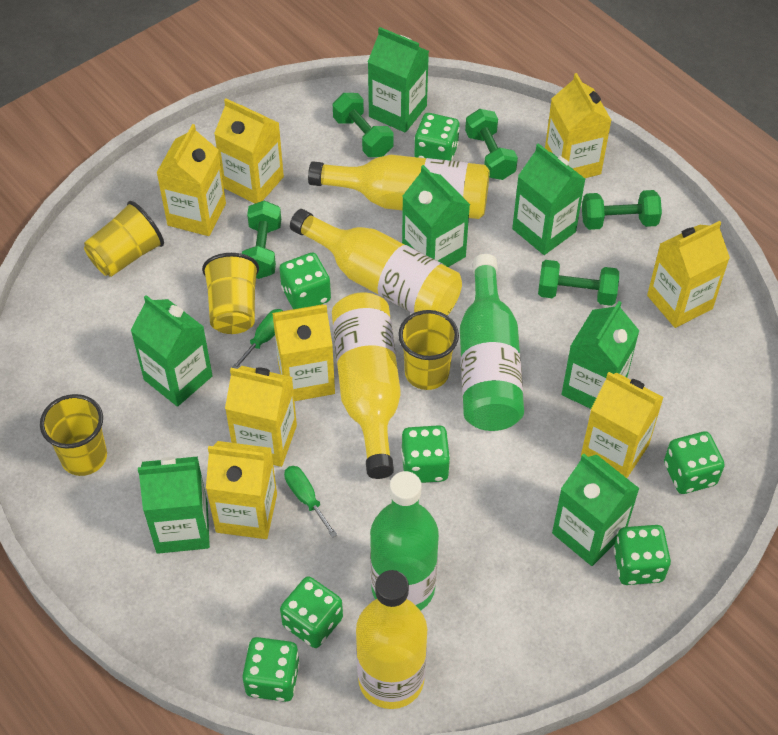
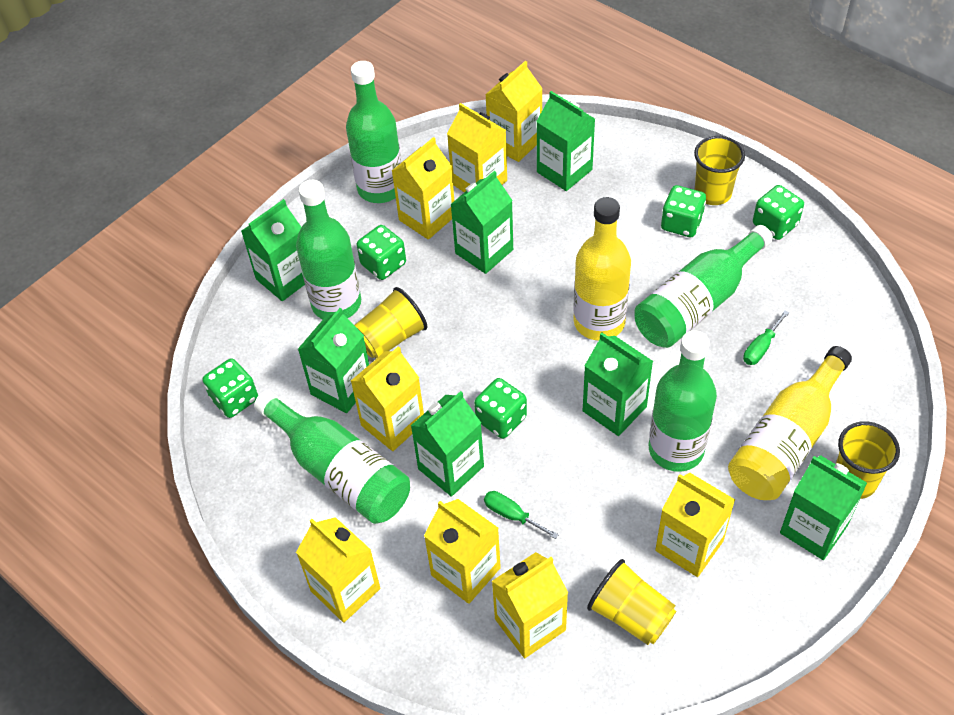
green bottle: [370,471,439,611] [460,254,524,431] = 2 -> [254,390,410,524] [296,180,361,319] [346,61,402,203] [634,225,773,348] [649,330,717,472] = 5
green dice: [242,637,300,702] [279,252,331,309] [280,576,343,648] [401,425,450,483] [414,113,460,161] [614,525,671,585] [664,431,725,494] = 7 -> [202,358,258,418] [357,225,406,280] [474,378,527,439] [661,185,706,237] [753,185,804,240] = 5
green dumbbell: [242,200,281,279] [333,93,394,157] [465,109,518,180] [538,260,619,306] [582,190,662,230] = 5 -> none = 0
yellow bottle: [290,209,462,316] [308,155,490,219] [332,292,401,479] [356,570,427,709] = 4 -> [573,197,631,340] [728,346,852,500] = 2

